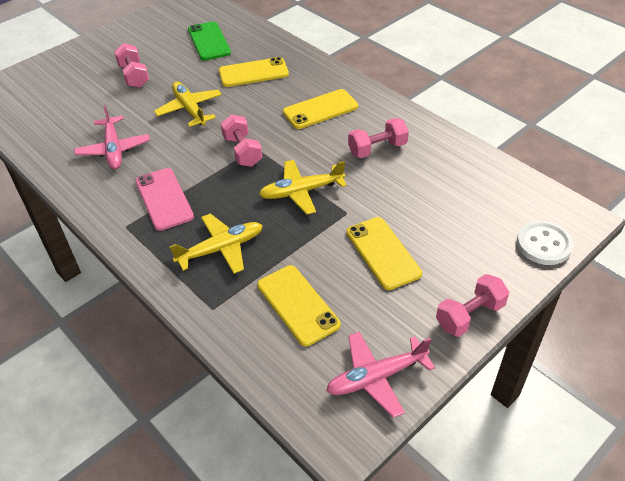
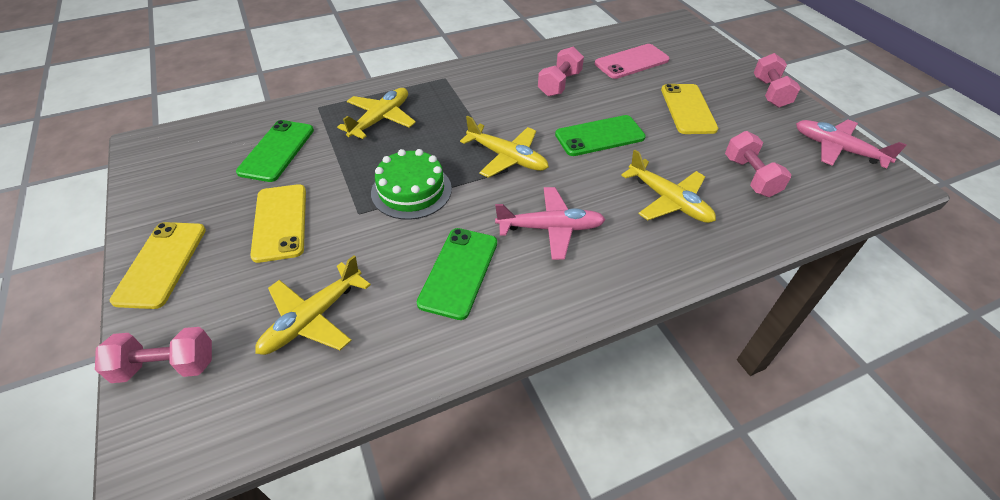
green cake: none = 0 -> [371,149,452,220] = 1
green phone: [188,22,231,61] = 1 -> [236,120,314,182] [417,228,497,320] [555,115,646,156] = 3
white button: [517,221,573,265] = 1 -> none = 0
yellow phone: [219,57,289,87] [257,265,340,346] [283,89,358,129] [346,217,422,290] = 4 -> [110,222,206,309] [250,184,306,263] [661,84,718,134] = 3
yellow plane: [154,82,222,127] [169,213,263,274] [259,160,347,215] = 3 -> [255,255,371,355] [337,88,416,139] [460,116,549,178] [621,150,716,223] = 4

